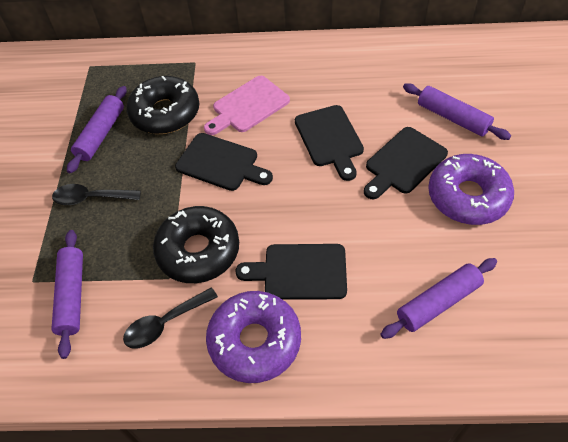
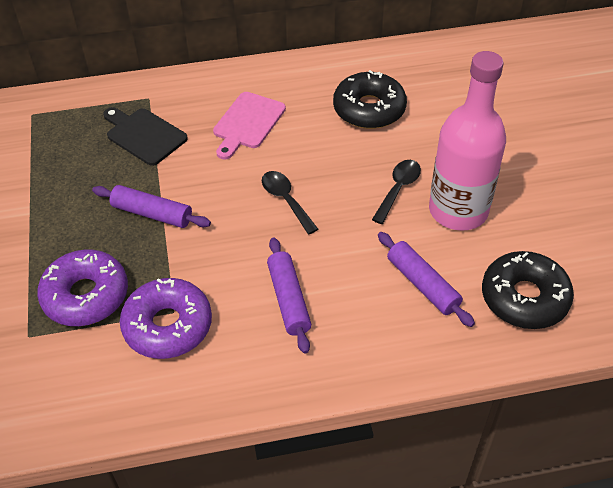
black cutting board: [175,133,273,191] [235,244,347,300] [295,105,364,181] [364,127,448,199] = 4 -> [103,107,188,166] = 1
pink bottle: none = 0 -> [429,51,506,231] = 1
purple rolling pin: [51,230,83,359] [67,86,127,173] [380,258,497,339] [403,83,511,140] = 4 -> [92,185,211,228] [267,237,311,354] [378,232,475,327] = 3

